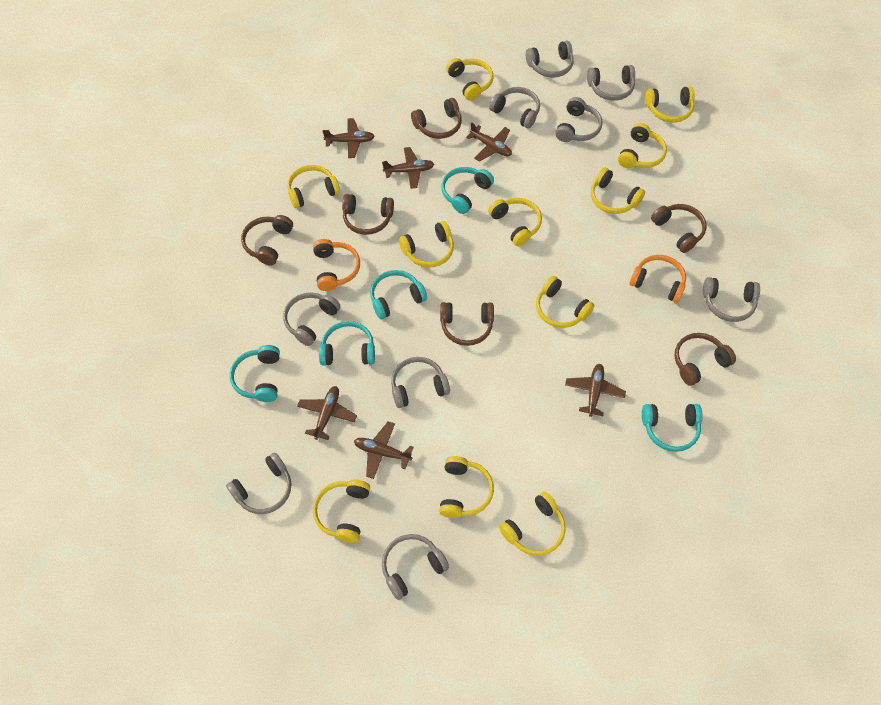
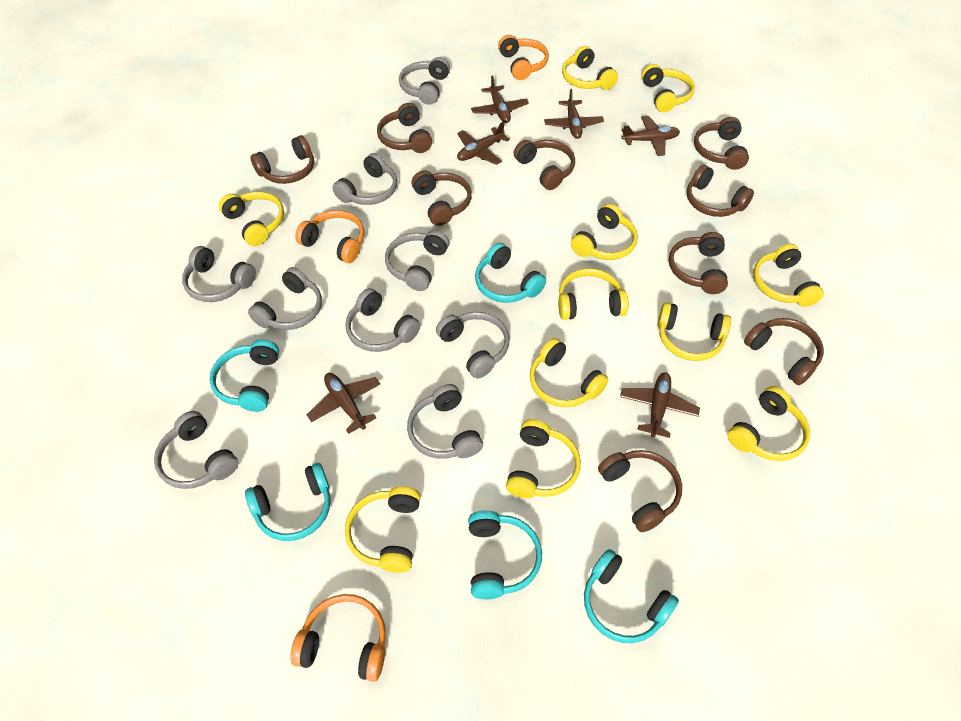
brown headphones: [241,215,293,266] [342,194,394,235] [411,98,462,139] [440,302,494,346] [651,204,707,253] [675,333,736,386] = 6 -> [250,135,314,184] [377,103,432,153] [412,171,472,226] [514,140,575,190] [598,450,682,532] [669,232,728,294] [687,165,754,217] [694,117,749,170] [744,318,824,385] = 9
orange headphones: [313,239,360,291] [630,255,686,303] = 2 -> [291,594,386,682] [295,210,365,263] [498,35,549,80] = 3

